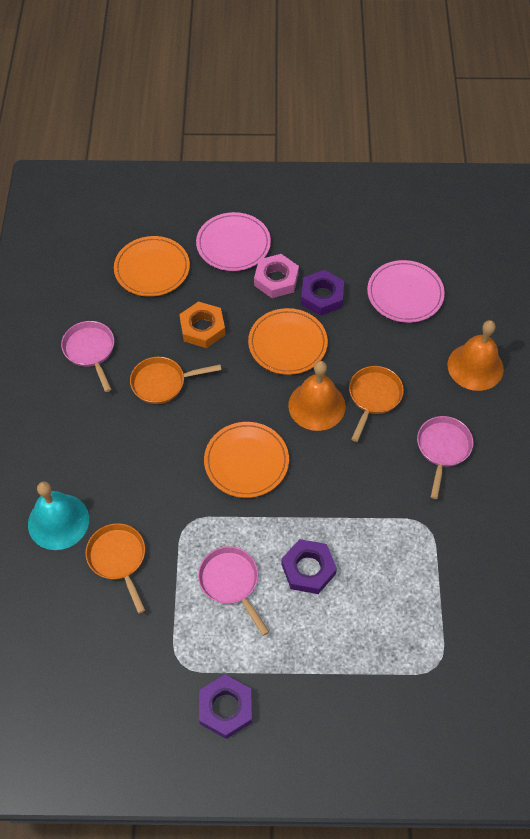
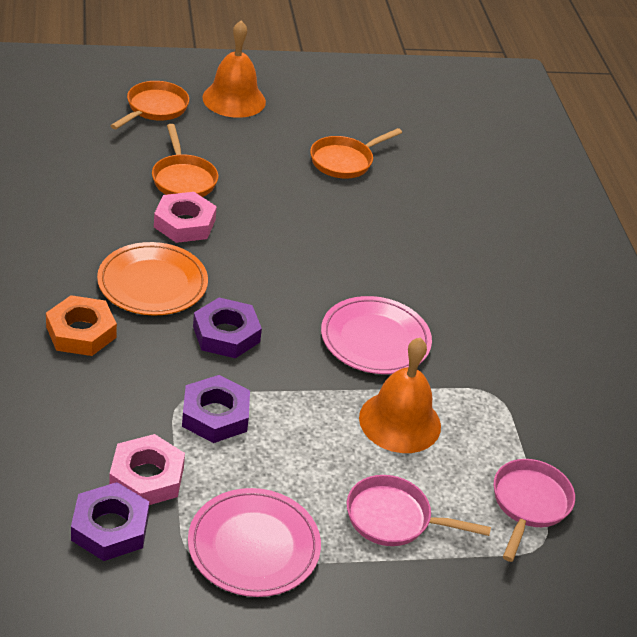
orange plate: [114,236,190,297] [204,422,289,498] [248,308,328,375] = 3 -> [97,242,208,316] = 1
pink nut: [254,254,299,298] = 1 -> [109,434,185,505] [154,192,217,243] = 2
pink pan: [61,321,114,392] [198,546,269,636] [417,416,474,499] = 3 -> [347,475,491,546] [494,459,575,562] = 2
turquoise bell: [28,482,89,550] = 1 -> none = 0

